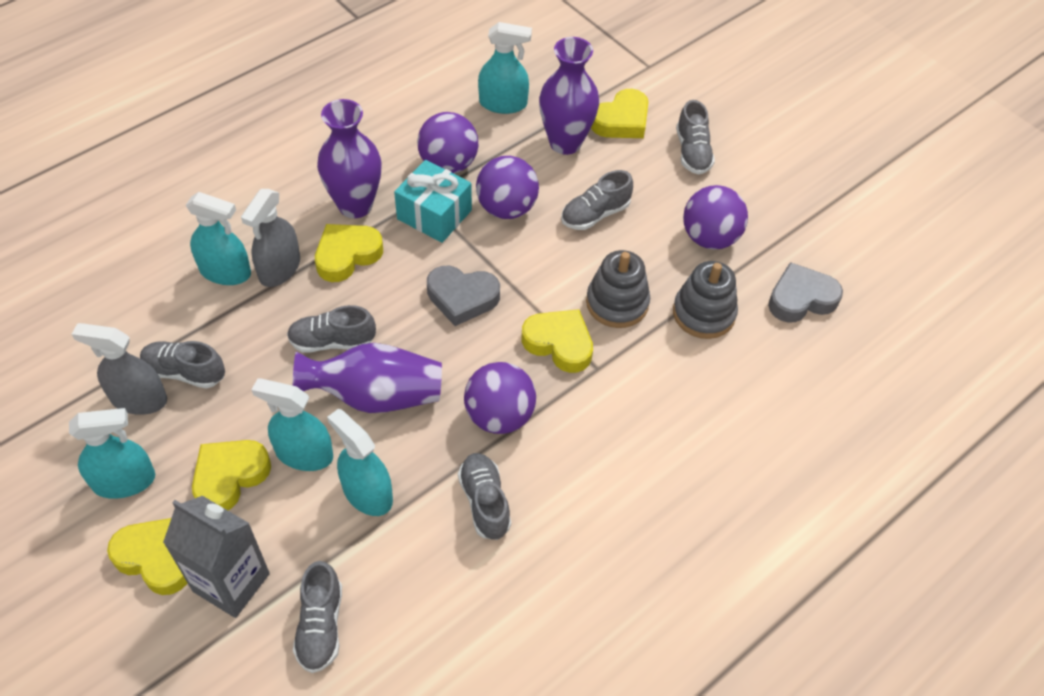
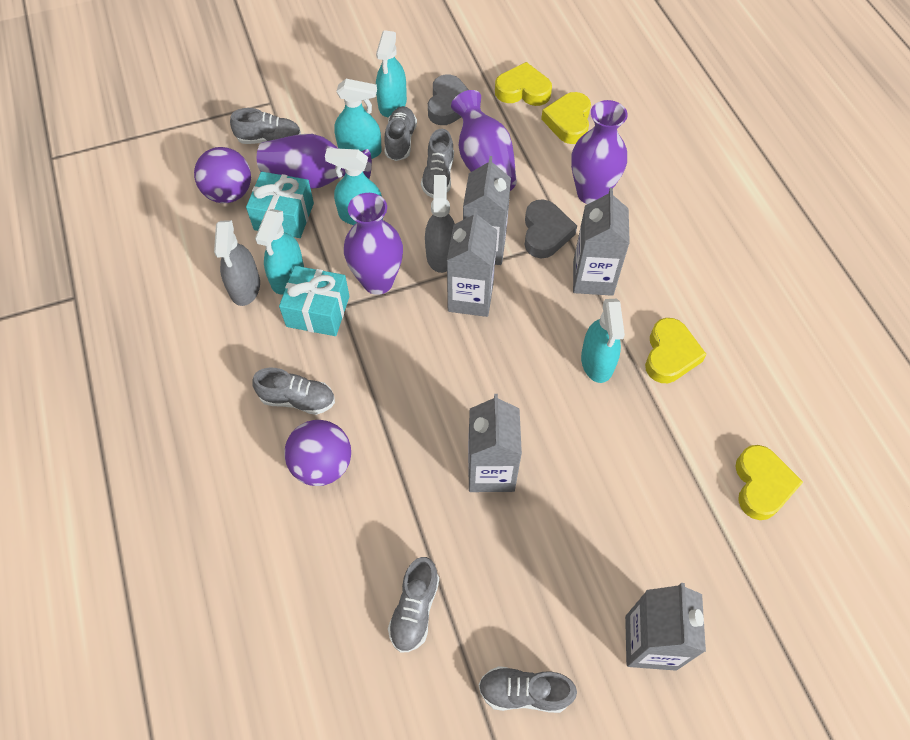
grey carton: [163,496,270,618] = 1 -> [447,209,497,317] [463,156,511,265] [468,394,522,492] [573,188,630,296] [625,583,706,671] = 5
grey stacking toy: [586,250,650,328] [673,261,738,339] = 2 -> none = 0
purple ball: [417,112,479,174] [464,362,536,434] [476,156,539,219] [683,185,748,249] = 4 -> [194,147,251,203] [285,420,351,486] = 2
purple vase: [293,343,442,413] [317,99,382,218] [539,37,599,155] = 3 -> [257,134,372,189] [344,193,403,295] [451,90,517,191] [571,100,628,204] = 4
turquoise gift: [394,160,472,243] = 1 -> [246,172,314,238] [279,266,350,336] = 2
yellow heart: [107,518,188,595] [192,440,271,510] [315,224,383,282] [522,309,593,373] [591,89,648,138] = 5 -> [495,62,552,106] [541,92,591,144] [645,318,707,383] [735,445,803,520] = 4

